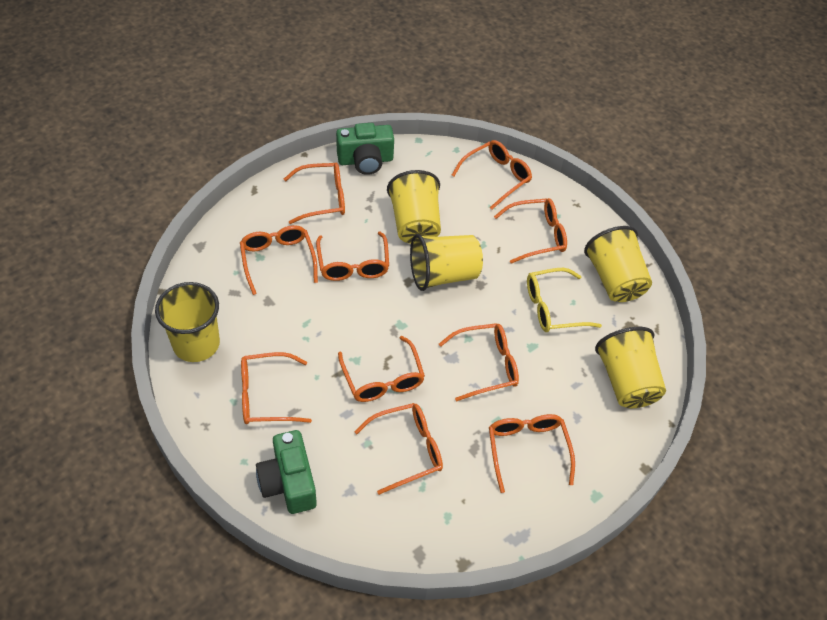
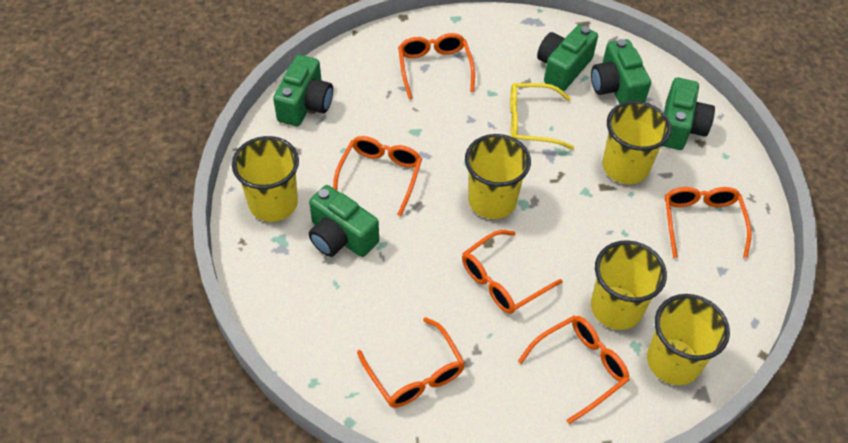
green camera: [256,430,317,514] [336,123,394,175] = 2 -> [273,55,333,126] [309,185,379,257] [537,25,598,91] [591,39,651,104] [662,78,715,150] = 5
orange glasses: [240,225,318,295] [241,352,312,424] [284,163,345,224] [316,232,389,281] [338,336,425,402] [354,403,443,495] [439,323,519,401] [452,140,532,210] [489,414,575,493] [494,198,567,264] = 10 -> [333,136,422,216] [357,317,465,408] [398,33,475,99] [462,230,563,314] [518,316,630,424] [665,187,752,258] = 6

